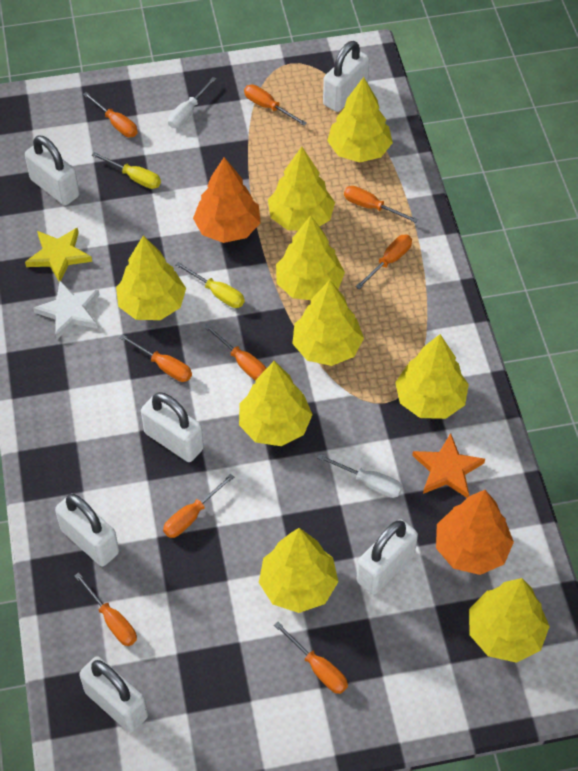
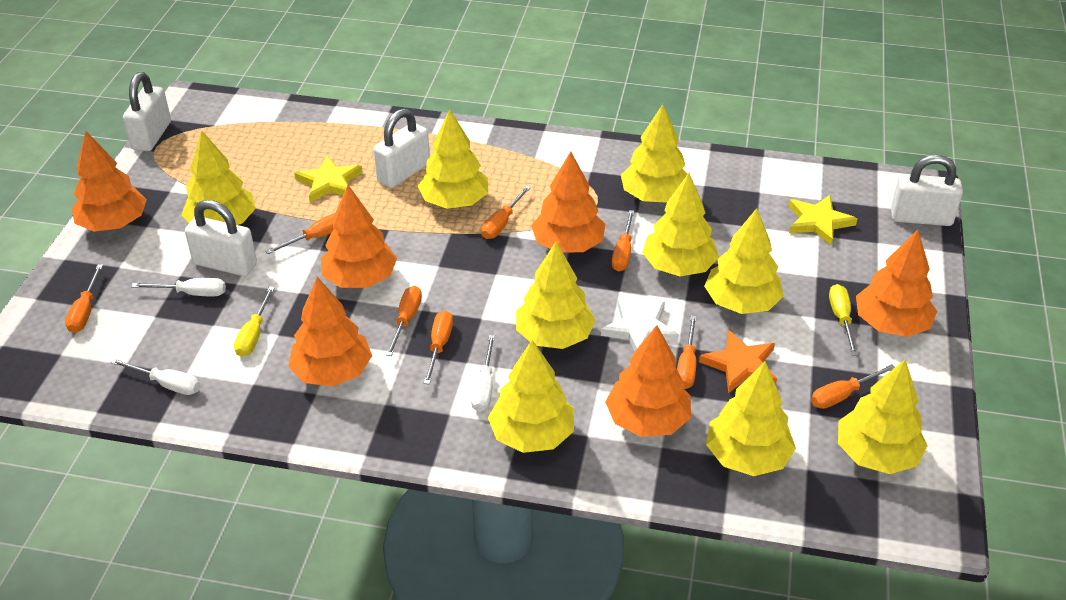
orange screwdriver: [74,573,137,646] [83,92,138,137] [120,334,192,382] [163,474,234,538] [204,324,267,380] [244,85,307,126] [274,622,348,694] [344,186,418,223] [355,235,412,289] = 9 -> [65,264,103,333] [265,213,335,254] [386,286,422,356] [424,310,453,384] [481,186,531,239] [612,210,634,272] [677,316,697,389] [811,364,895,409] = 8
orange tree: [193,157,261,243] [436,490,514,575] = 2 -> [72,130,147,232] [288,277,372,387] [321,185,397,288] [531,152,606,253] [605,325,691,437] [856,230,937,337] = 6
white padlock: [25,136,80,206] [55,494,119,566] [79,656,148,733] [141,392,204,462] [323,41,369,112] [356,519,418,595] = 6 -> [123,72,171,151] [185,200,257,276] [373,109,430,188] [891,155,963,226] = 4
white screwdriver: [168,77,216,128] [317,454,402,498] = 2 -> [110,359,200,395] [131,278,226,297] [471,335,495,412] = 3
yellow star: [25,228,92,282] = 1 -> [294,156,363,202] [788,195,857,245] = 2

